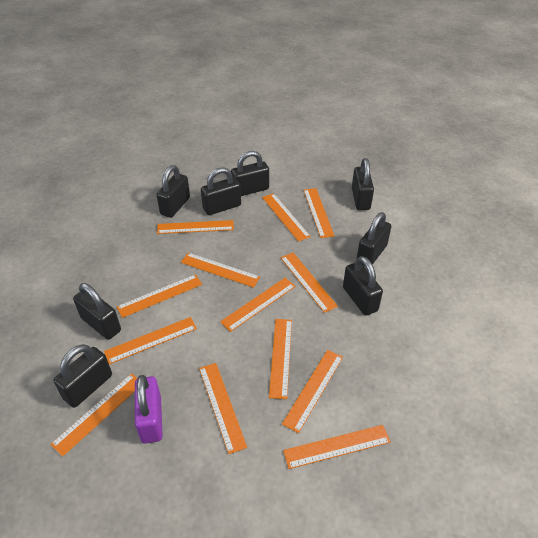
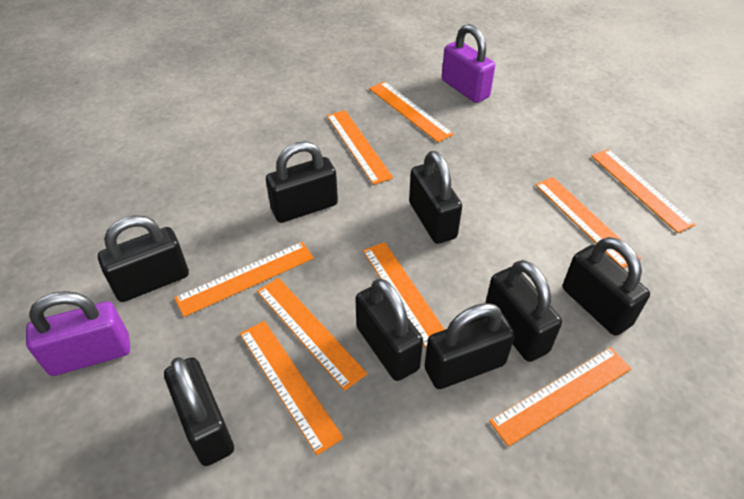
orange ruler: [50,373,138,456] [104,317,197,364] [117,274,202,318] [157,220,234,234] [181,253,260,288] [199,363,247,454] [220,278,296,332] [262,193,311,242] [269,319,292,399] [281,253,338,313] [282,350,343,433] [283,425,391,469] [304,188,334,238] = 13 -> [174,242,314,317] [240,321,343,455] [257,278,367,391] [327,110,393,185] [363,242,445,349] [369,81,454,143] [489,347,632,447] [535,177,641,268] [591,149,696,233] = 9
purple padlock: [135,375,163,444] = 1 -> [26,291,130,376] [442,24,495,103] = 2

